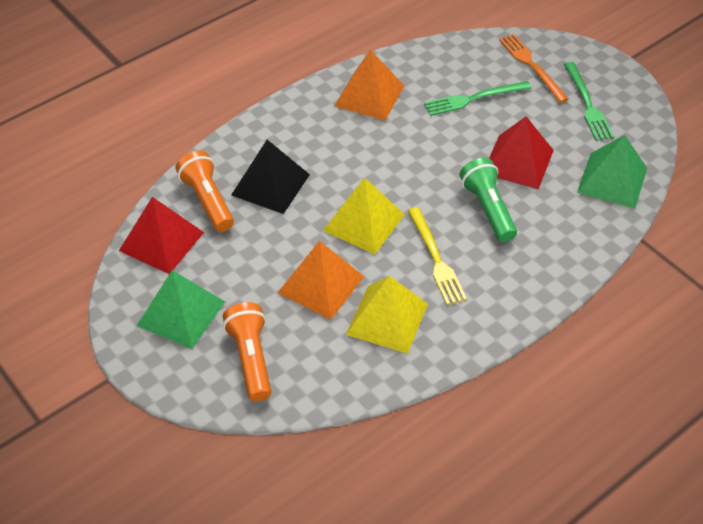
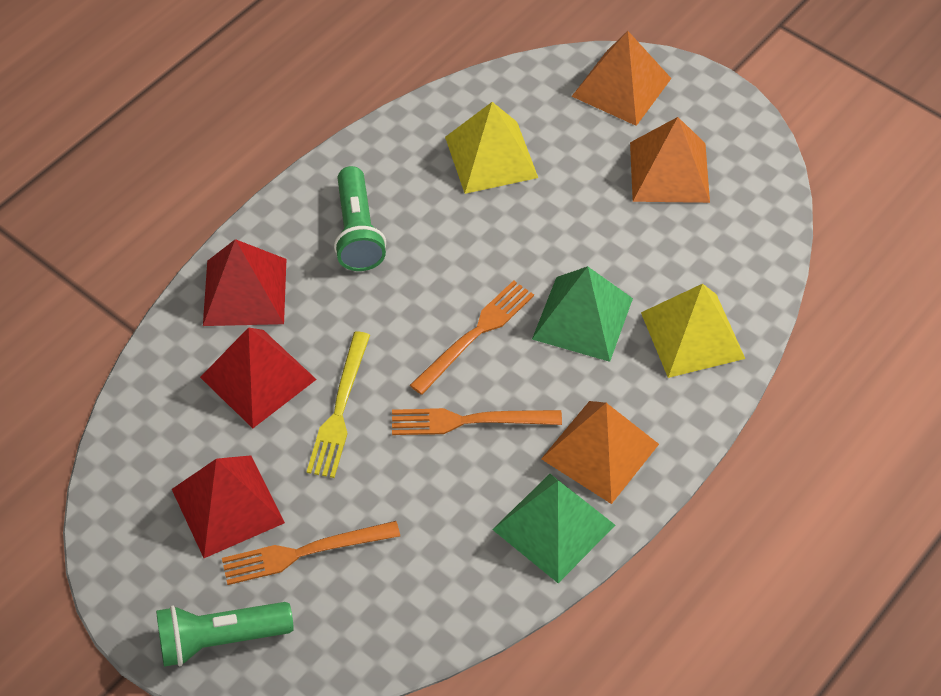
black pyramid: [231,140,310,214] = 1 -> none = 0
green flashlight: [460,158,517,242] = 1 -> [156,602,294,667] [334,166,386,271] = 2
green fork: [424,81,531,116] [564,62,614,141] = 2 -> none = 0
orange flashlight: [176,150,234,232] [223,302,271,401] = 2 -> none = 0
orange fork: [499,34,569,103] = 1 -> [222,521,400,585] [392,408,562,435] [410,280,534,395] = 3
orange pyramid: [278,241,364,320] [335,50,404,120] = 2 -> [541,401,659,504] [572,31,672,126] [630,117,710,203] = 3
red pyramid: [119,197,204,274] [489,117,554,189] = 2 -> [172,455,285,558] [200,327,317,428] [203,239,286,326] = 3

